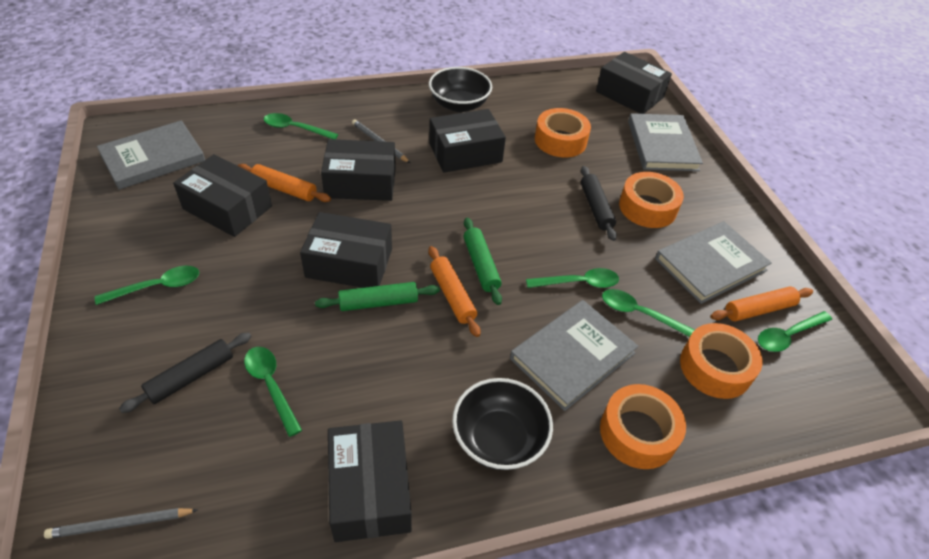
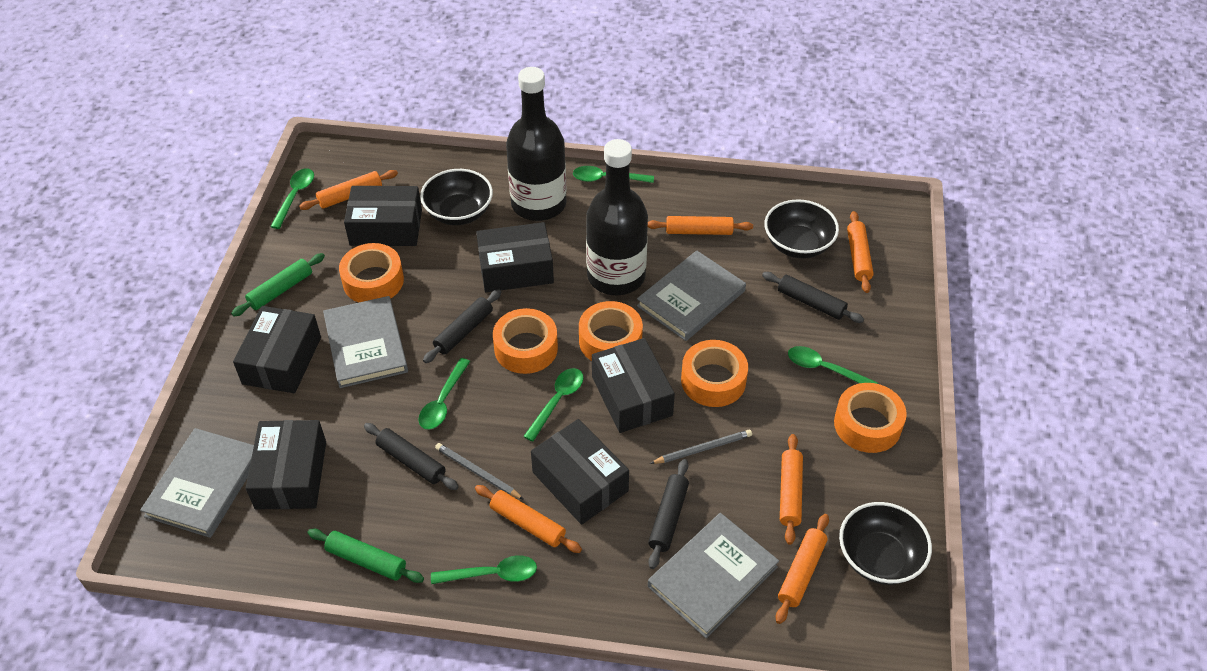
black bottle: none = 0 -> [506,67,567,221] [586,139,648,296] = 2
black bowl: [429,67,492,112] [452,378,553,470] = 2 -> [420,169,493,225] [764,199,839,258] [839,502,932,585] = 3
black rolling pin: [119,332,251,413] [581,166,617,241] = 2 -> [364,423,459,490] [423,289,501,363] [648,459,689,569] [762,272,864,323] = 4
orange rolling pin: [238,164,331,202] [428,246,480,337] [710,286,813,321] = 3 -> [299,170,398,210] [475,485,582,553] [648,216,753,235] [776,514,829,624] [780,434,803,545] [847,211,874,293] = 6
orange tape: [535,108,591,158] [600,384,686,469] [619,172,684,228] [680,323,763,399] = 4 -> [339,243,404,303] [493,308,558,374] [579,301,643,361] [681,340,748,407] [834,383,907,453] = 5

